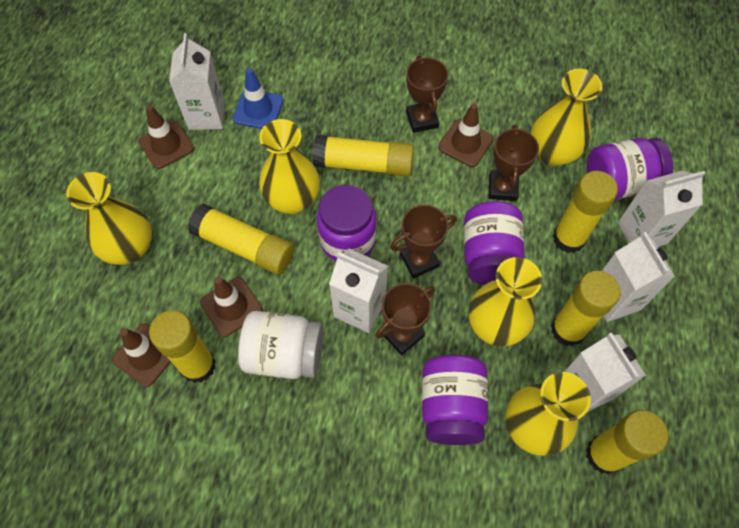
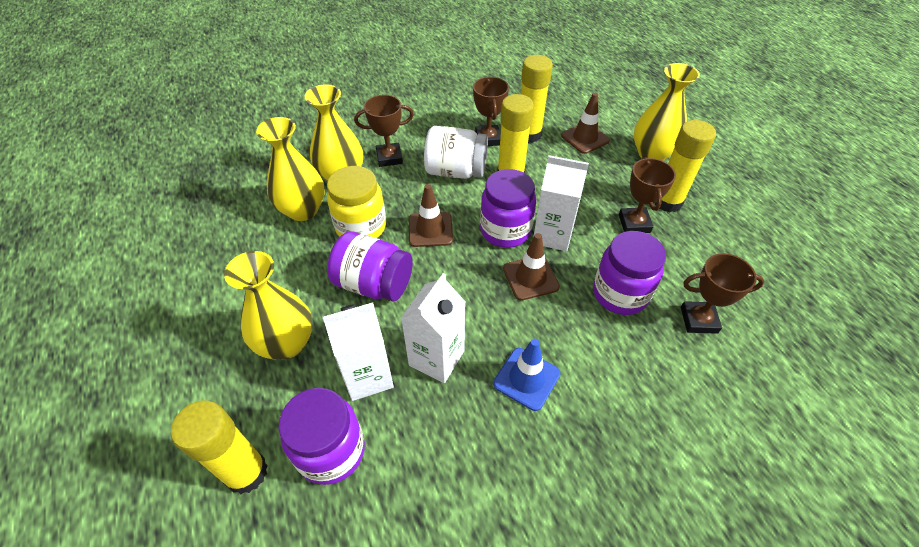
brown traffic cone: [112,324,171,387] [138,105,194,169] [200,277,263,337] [438,103,494,167] = 4 -> [409,184,453,247] [503,233,560,300] [561,93,610,154] = 3
white carton: [169,33,225,130] [329,249,388,333] [564,333,646,412] [602,232,675,322] [618,171,705,247] = 5 -> [323,302,394,401] [401,273,465,383] [533,155,589,251] = 3
yellow glue stick: [149,310,216,383] [188,203,294,275] [313,135,414,176] [551,271,620,346] [553,171,618,253] [586,410,668,475] = 6 -> [171,401,268,494] [497,94,534,173] [521,55,553,143] [655,120,716,212] = 4
yellow jar: none = 0 -> [327,166,386,238] = 1
yellow vase: [66,172,152,265] [259,119,320,214] [469,257,542,346] [506,372,591,456] [531,69,602,166] = 5 -> [224,251,313,360] [256,117,325,221] [304,84,363,181] [634,63,700,161] = 4

